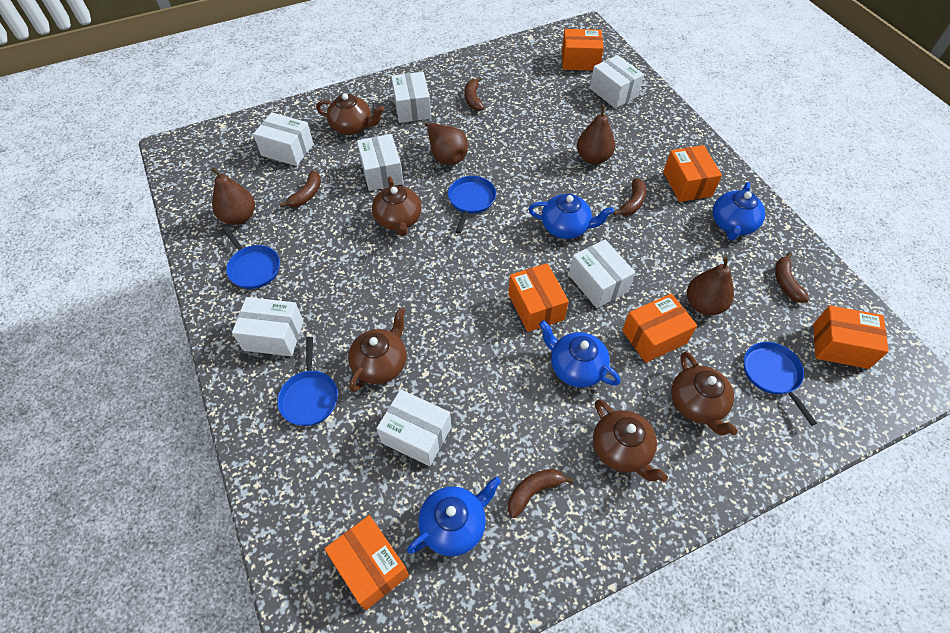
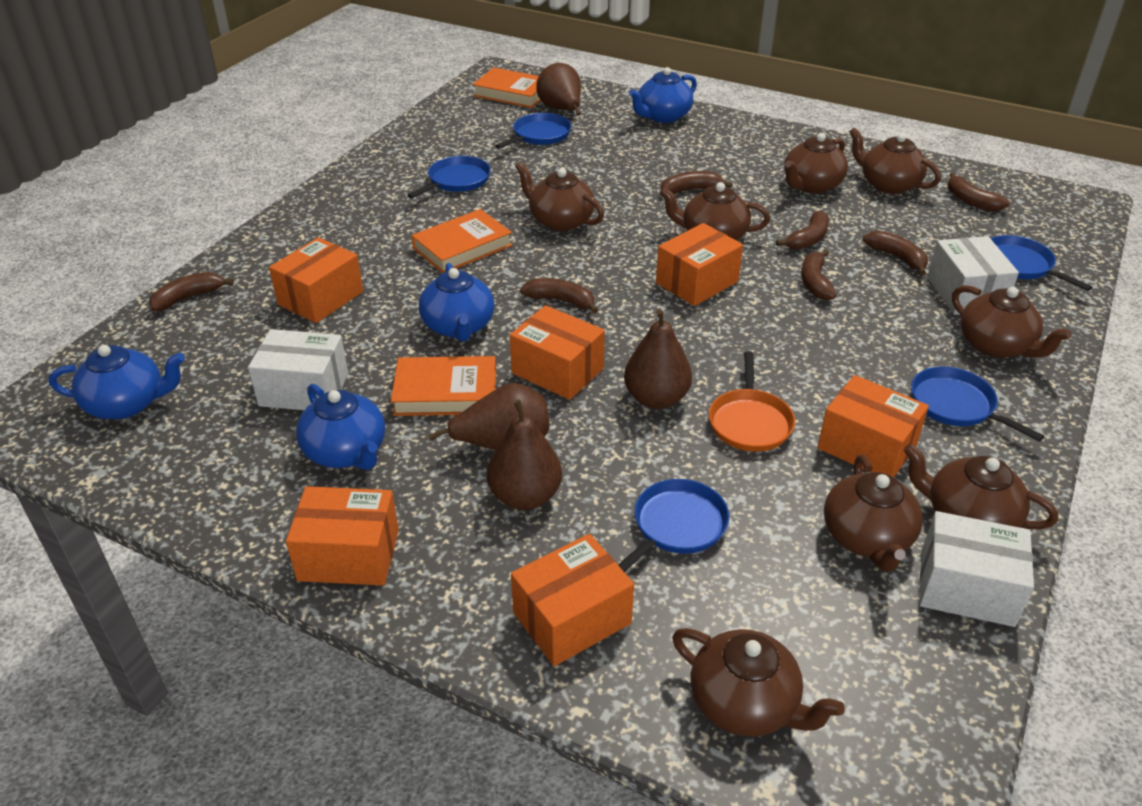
blue pan: [222,227,280,289] [277,337,338,426] [448,176,496,234] [744,342,817,426] = 4 -> [407,156,491,198] [495,113,571,149] [618,479,729,572] [911,367,1045,442] [990,235,1092,291] = 5
brown banana: [279,171,321,207] [465,77,484,111] [508,469,574,518] [613,178,646,215] [775,252,809,303] = 5 -> [149,272,234,311] [520,278,598,313] [661,171,732,194] [776,210,829,250] [801,249,837,300] [863,230,928,275] [948,173,1010,211] = 7
brown teapot: [316,93,384,135] [348,308,407,392] [372,176,422,236] [593,399,668,482] [671,352,738,435] = 5 -> [515,162,604,231] [659,182,770,240] [672,628,845,737] [784,133,848,194] [824,454,923,572] [849,127,941,194] [903,444,1058,530] [952,285,1072,358] = 8
orange book: none = 0 -> [391,356,496,416] [411,209,512,273] [473,67,540,108] = 3
orange pan: none = 0 -> [709,351,795,452] = 1
white box: [232,297,304,356] [253,112,314,166] [357,134,403,191] [376,389,451,466] [391,72,431,123] [569,240,635,308] [590,55,644,108] = 7 -> [248,329,348,410] [919,511,1034,627] [927,236,1019,315] = 3

